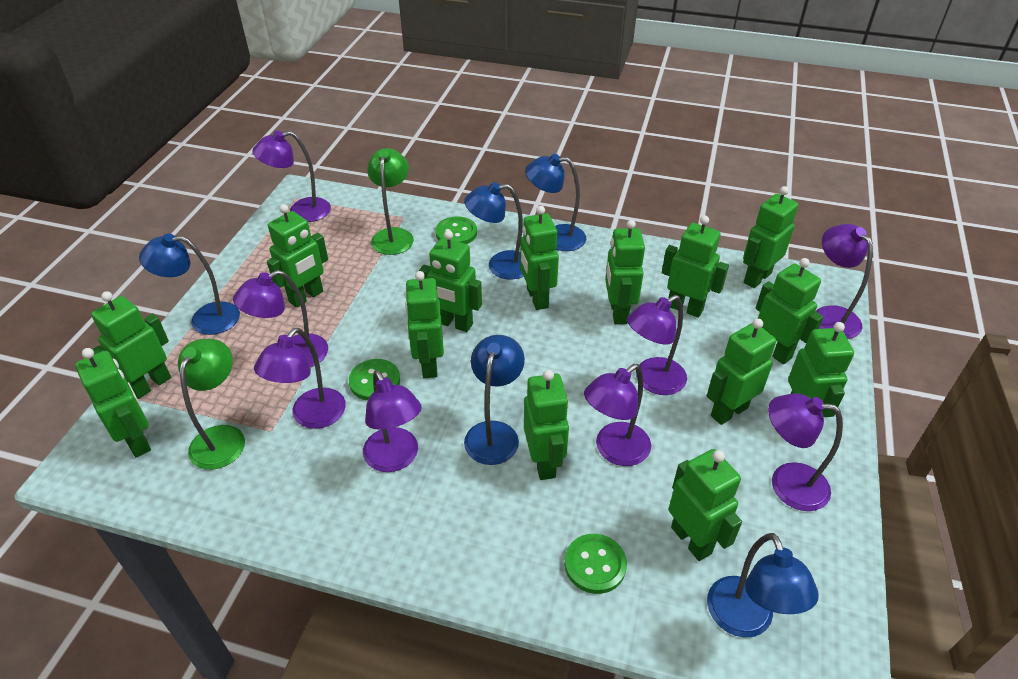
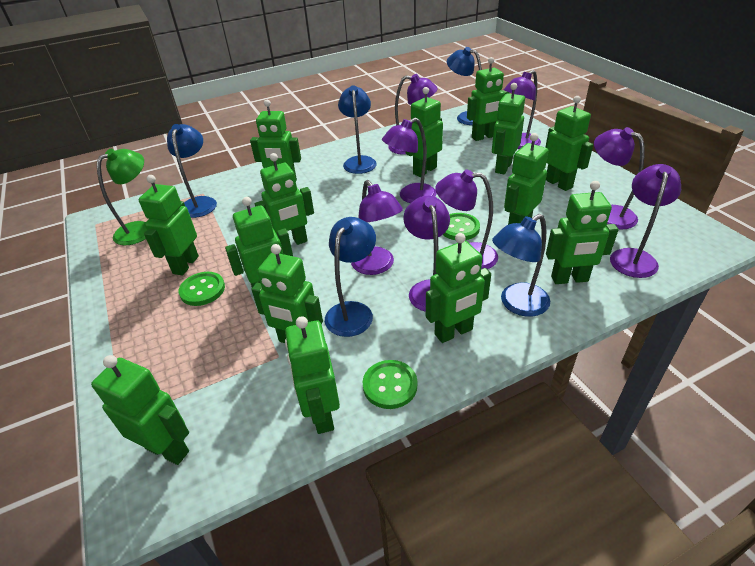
green lamp: [178,339,245,470] [367,148,414,255] = 2 -> [97,149,147,245] = 1

